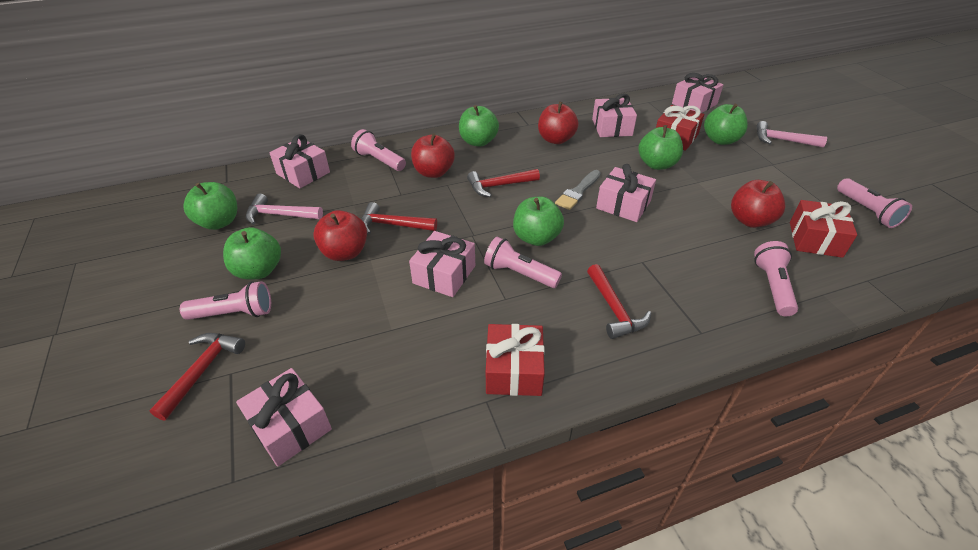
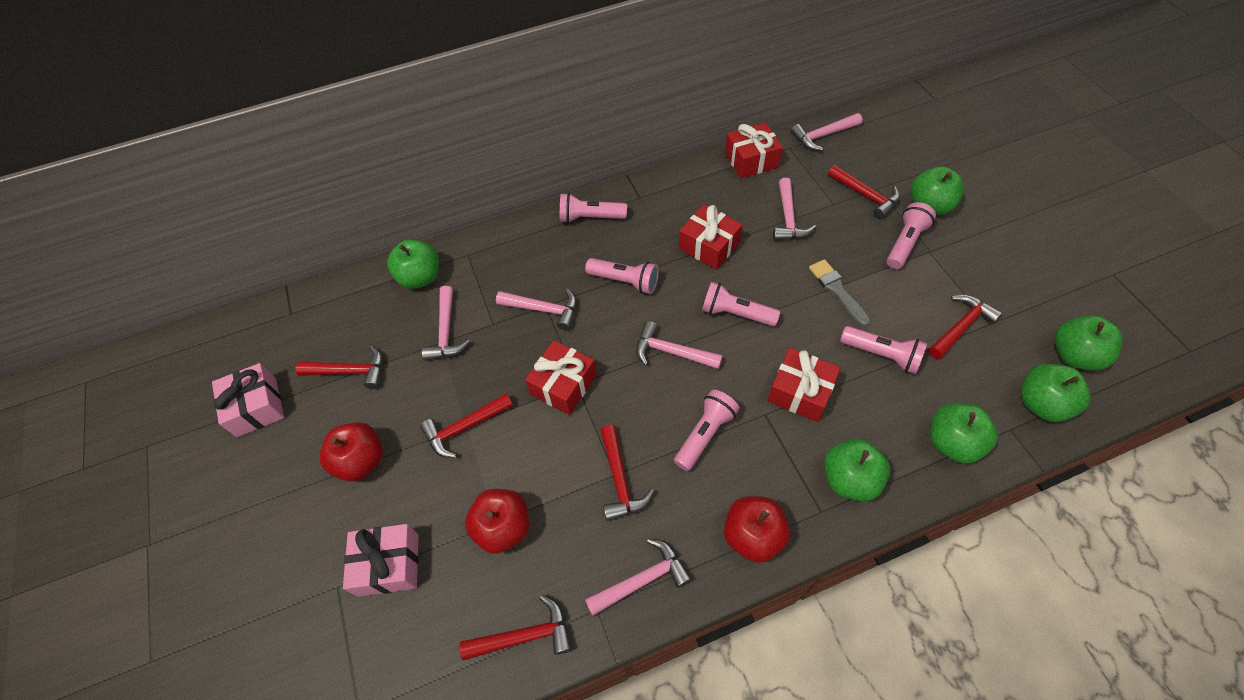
pink flashlight: [180,281,271,320] [351,129,406,171] [484,237,562,288] [754,241,798,316] [837,178,912,228] = 5 -> [560,193,627,223] [585,258,659,294] [674,390,740,471] [702,282,780,326] [840,326,927,374] [887,202,936,269] = 6
pink gift: [236,368,332,467] [269,134,330,188] [409,231,475,297] [592,94,637,137] [596,164,656,222] [672,73,723,113] = 6 -> [212,363,284,437] [343,524,419,597] = 2
pink hammer: [246,194,323,225] [756,121,827,147] = 2 -> [422,286,470,361] [496,289,577,330] [585,538,692,616] [636,321,723,369] [773,178,816,241] [790,113,862,151] = 6
red apple: [313,210,367,261] [411,133,455,178] [538,102,579,144] [731,180,786,228] = 4 -> [320,422,383,481] [465,489,529,554] [724,496,791,563] = 3
red gift: [486,324,545,396] [656,105,704,151] [790,200,857,258] = 3 -> [525,340,597,415] [679,204,743,270] [725,122,783,178] [767,348,841,422] = 4
red hammer: [149,333,245,421] [361,202,437,234] [467,169,540,197] [587,264,651,339] = 4 -> [296,345,383,389] [420,393,513,458] [460,595,572,660] [600,425,654,521] [828,165,900,219] [928,295,1002,359] = 6

